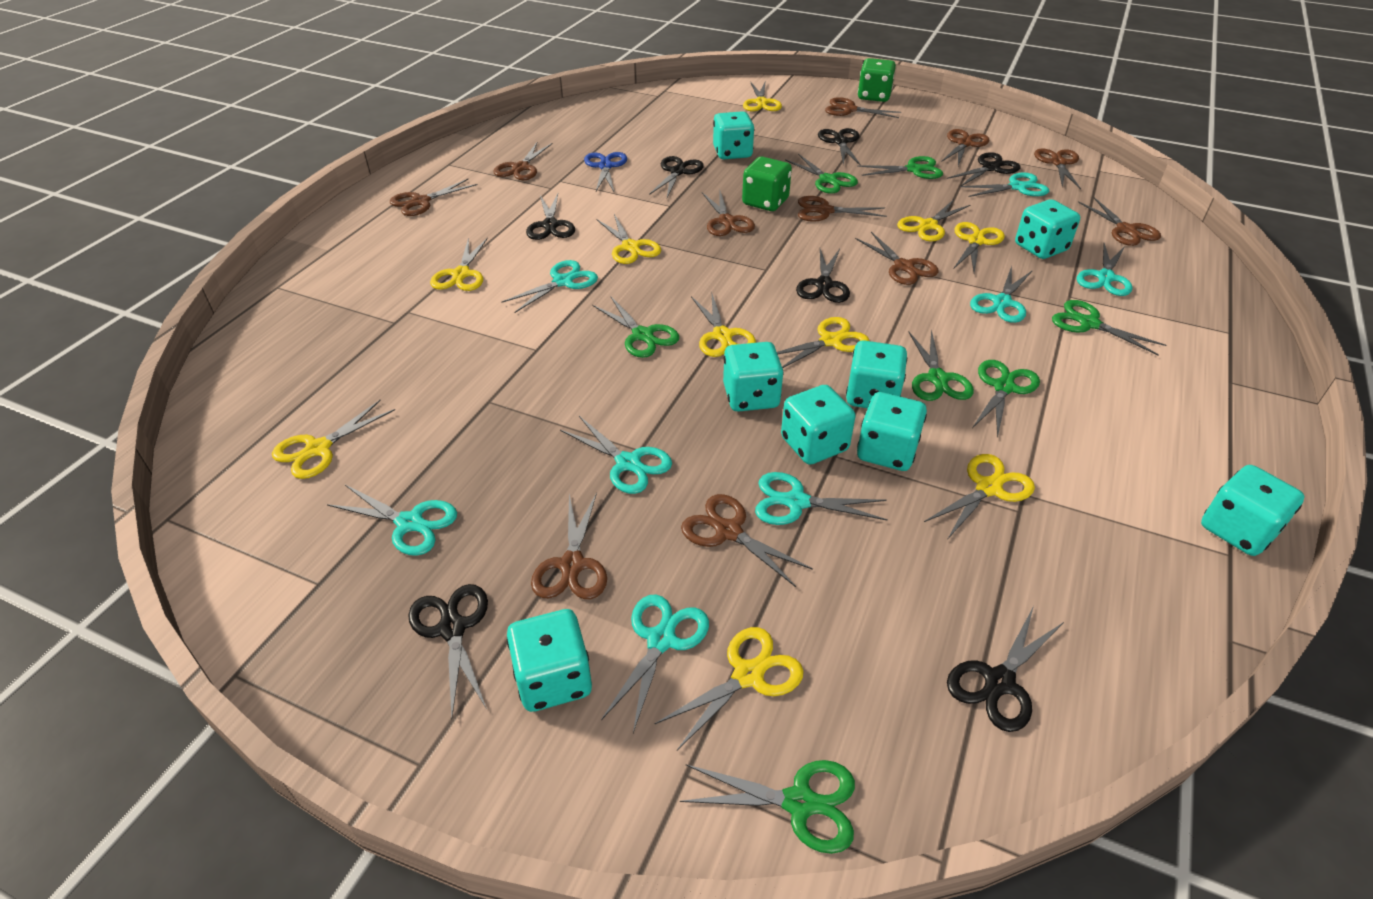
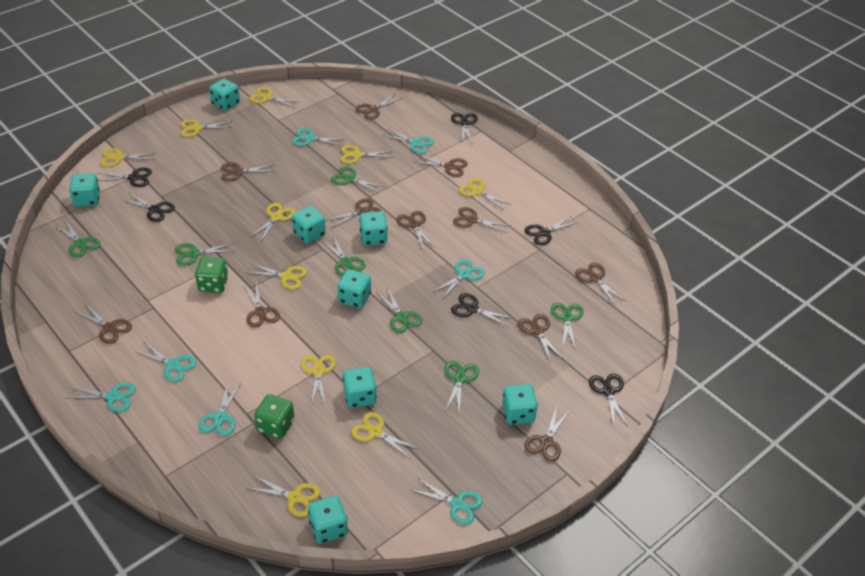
black scissors: [408,584,488,717] [526,194,575,240] [649,156,704,197] [796,249,850,303] [818,128,861,165] [947,152,1021,187] [947,606,1064,732] = 7 -> [98,168,152,187] [121,193,175,222] [451,113,478,143] [451,293,514,327] [524,216,579,245] [589,374,628,427] = 6
blue scissors: [584,152,627,192] = 1 -> none = 0
turquoise scissors: [327,485,457,556] [501,260,598,313] [560,416,672,494] [601,595,709,733] [755,472,888,525] [961,172,1049,197] [970,266,1033,323] [1077,243,1133,296] = 8 -> [65,383,136,412] [134,342,196,382] [198,382,242,436] [292,128,346,146] [382,129,434,154] [411,478,483,525] [433,259,485,298] = 7

